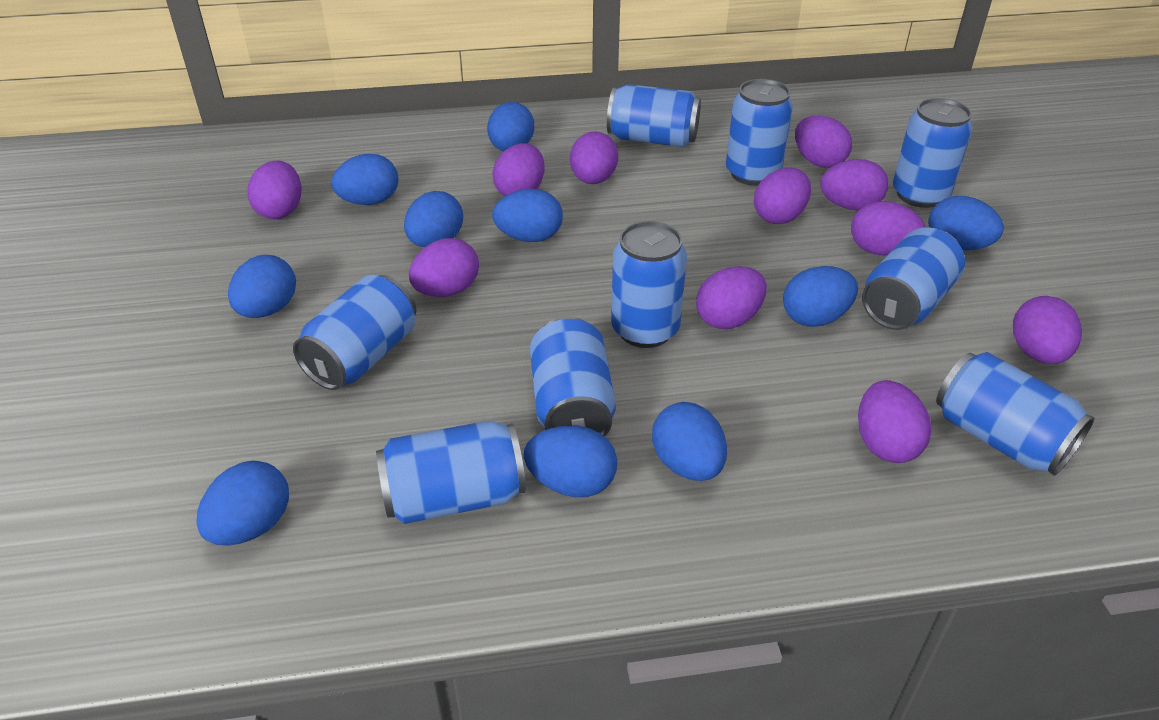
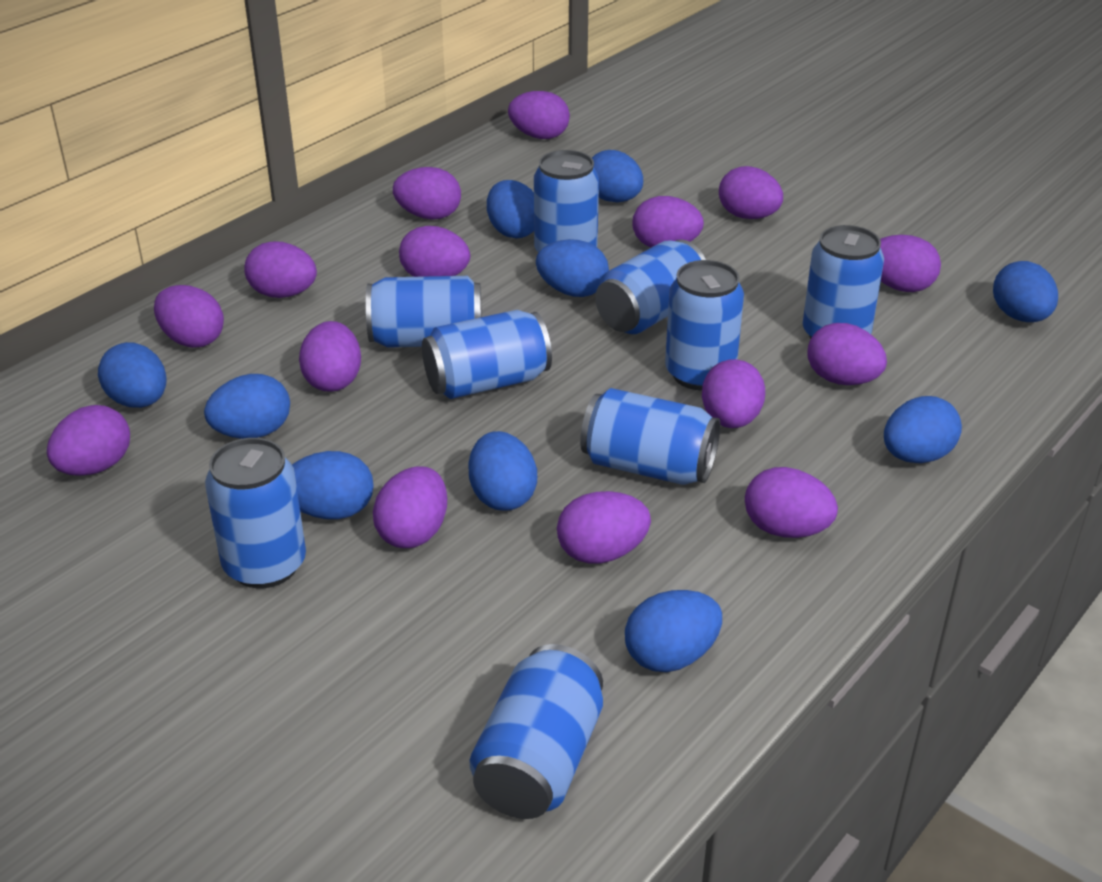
purple egg: [247,160,301,219] [409,238,479,297] [492,143,544,196] [570,132,618,184] [696,266,767,329] [754,168,811,224] [795,115,852,168] [820,159,889,210] [851,201,926,255] [858,380,931,463] [1013,296,1082,364] = 11 -> [47,405,130,476] [154,285,224,348] [244,241,317,298] [299,321,361,392] [373,466,447,548] [393,167,461,220] [399,226,470,277] [508,91,570,139] [557,491,651,564] [633,196,704,247] [702,359,765,428] [719,166,783,219] [745,467,838,538] [807,323,887,385] [880,235,941,292] = 15

